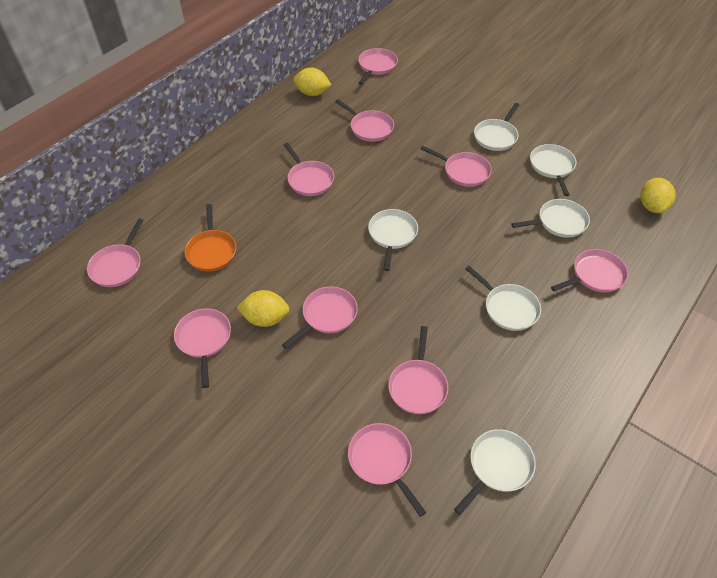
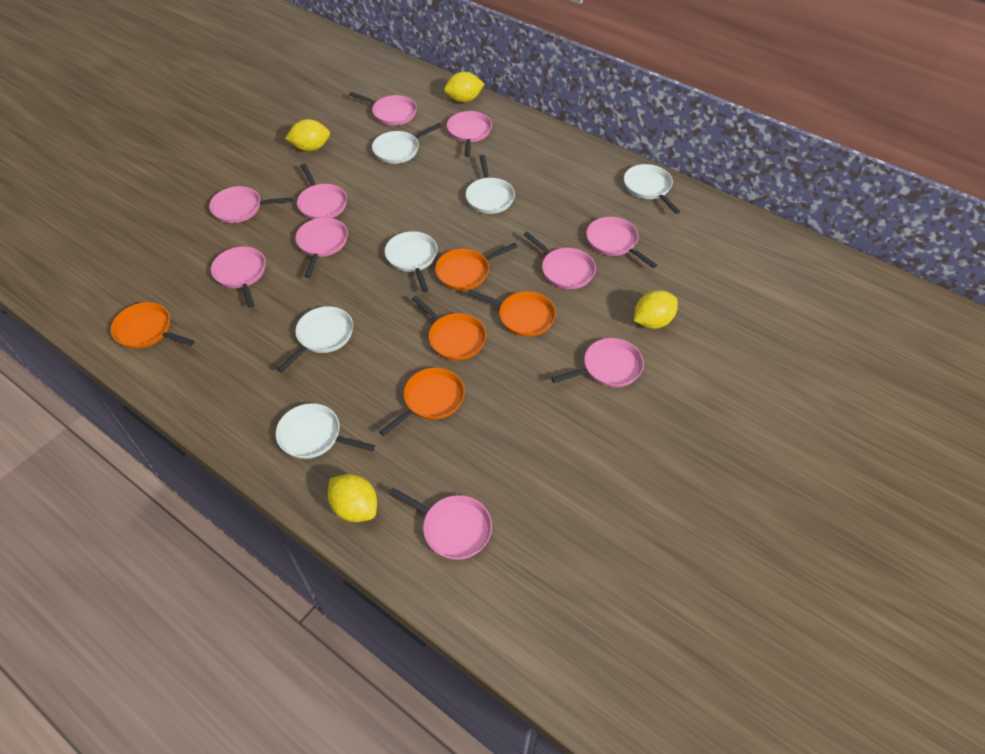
orange pan: [185,204,236,272] = 1 -> [111,302,194,349] [379,368,465,436] [412,296,486,360] [435,243,518,290] [467,289,556,337] = 5
yellow lemon: [237,290,290,327] [294,68,331,96] [640,178,676,213] = 3 -> [285,119,330,151] [328,474,377,522] [444,72,484,103] [634,290,678,329] = 4

